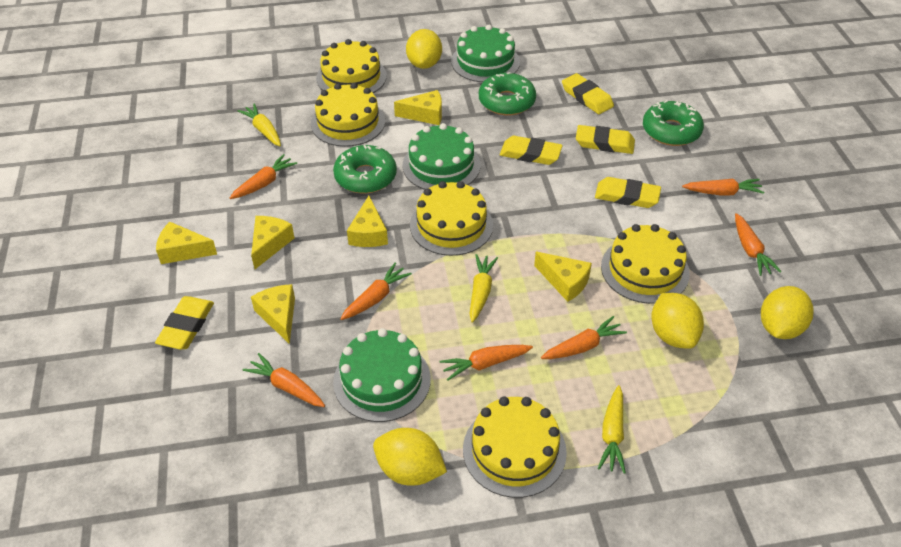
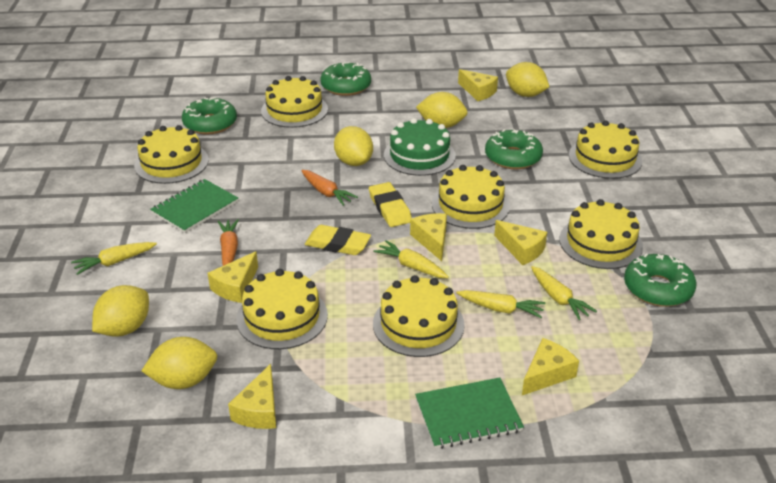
green cake: [333,328,431,422] [403,123,481,190] [451,25,520,82] = 3 -> [384,118,456,176] = 1
green donut: [333,145,397,194] [479,72,536,115] [643,100,704,146] = 3 -> [182,97,237,134] [320,62,371,96] [485,129,543,169] [624,253,696,307] = 4
green notebook: none = 0 -> [150,179,238,233] [415,378,524,449] = 2
orange carrot: [230,154,297,199] [242,353,325,407] [340,263,412,320] [440,345,533,381] [541,316,627,359] [682,179,764,196] [735,213,781,276] = 7 -> [218,219,239,266] [301,170,358,206] = 2
yellow cake: [311,83,385,147] [316,39,387,93] [410,181,493,256] [463,397,567,498] [601,224,690,304] = 5 -> [134,125,209,184] [236,269,328,349] [261,76,328,128] [373,275,465,357] [432,165,510,229] [559,199,643,269] [569,120,642,179] = 7
yellow carrot: [238,104,281,146] [469,254,498,323] [598,385,626,473] = 3 -> [71,242,157,275] [373,240,449,278] [456,290,545,318] [531,266,597,320] = 4
yellow eraser: [155,296,214,349] [500,136,563,165] [562,73,614,114] [576,125,635,154] [595,177,661,208] = 5 -> [305,225,371,255] [369,182,412,227] = 2
yellow lemon: [373,428,447,486] [406,29,442,69] [651,293,704,349] [761,286,813,339] = 4 -> [92,285,149,337] [142,337,217,389] [334,126,373,166] [416,92,468,128] [506,62,549,97] = 5

